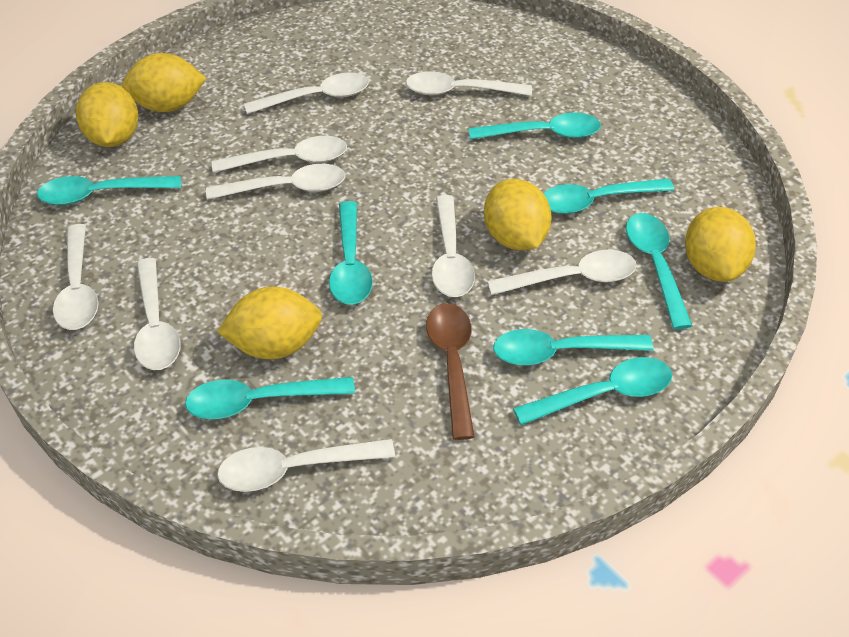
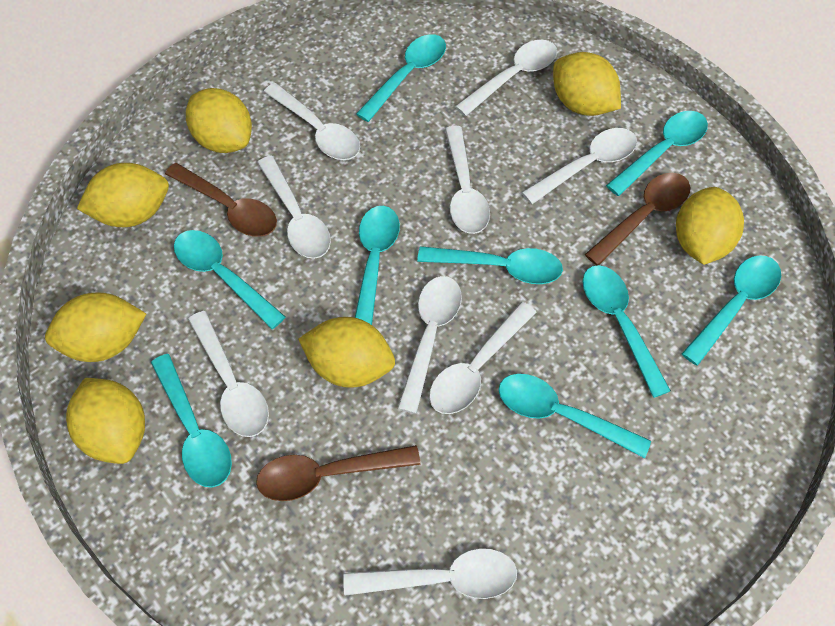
brown spoon: [426,303,475,440] = 1 -> [165,163,277,237] [256,445,421,501] [585,173,690,265] = 3
turquoise spoon: [37,176,181,205] [185,377,355,419] [329,201,373,305] [469,113,601,140] [493,329,653,365] [513,357,672,425] [543,179,674,214] [626,213,692,329] = 8 -> [151,354,232,487] [174,230,285,329] [355,206,400,325] [356,34,446,122] [417,246,563,284] [499,374,651,458] [583,265,671,398] [606,111,708,196] [682,255,781,366] = 9
yellow lemon: [76,82,138,147] [122,53,206,112] [217,287,322,359] [484,179,552,250] [685,207,756,282] = 5 -> [45,293,146,362] [66,378,145,464] [77,163,169,227] [186,88,252,153] [298,317,395,388] [553,52,621,116] [676,187,744,265] = 7

